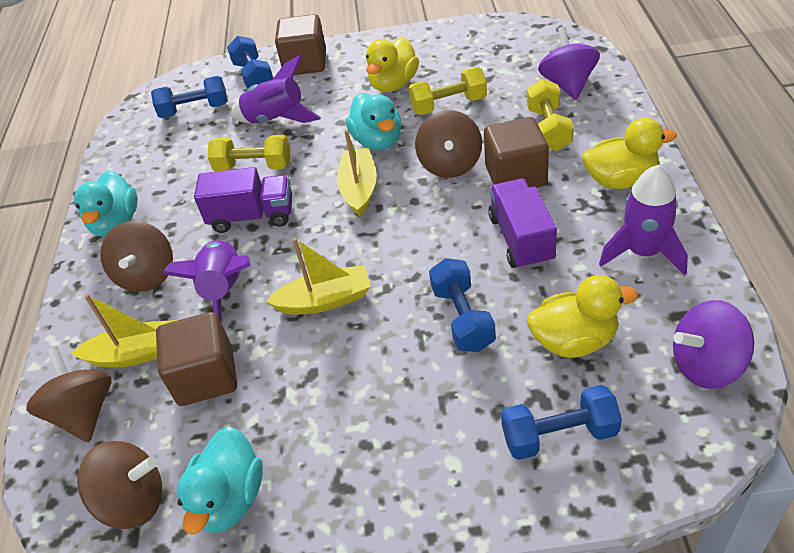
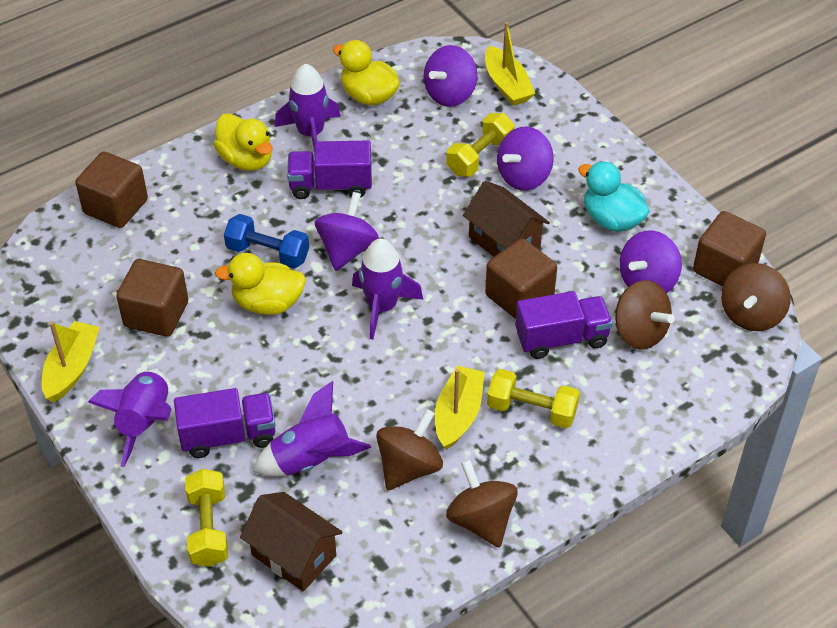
blue dumbbell: [151,76,228,118] [227,36,273,89] [429,258,496,352] [501,385,622,460] = 4 -> [224,214,309,269] = 1
brown cube: [156,312,237,406] [275,14,326,75] [484,117,549,188] = 3 -> [75,152,148,228] [116,259,188,337] [485,238,557,319] [693,211,766,286] = 4
brown house: none = 0 -> [240,492,343,592] [463,181,550,257] = 2
purple rocket: [162,240,250,321] [231,55,321,123] [599,165,688,275] = 3 -> [88,369,172,467] [253,381,371,477] [275,63,341,152] [352,239,423,340] = 4
purple spinning top: [538,27,600,100] [673,300,754,389] = 2 -> [315,192,379,271] [424,45,477,107] [497,126,554,191] [619,231,682,293] = 4
purple truck: [194,167,292,233] [488,178,557,270] = 2 -> [174,388,276,458] [287,140,372,199] [515,291,613,359] = 3
turquoise duck: [74,171,138,237] [176,427,263,535] [346,93,401,150] = 3 -> [578,161,650,232] = 1

